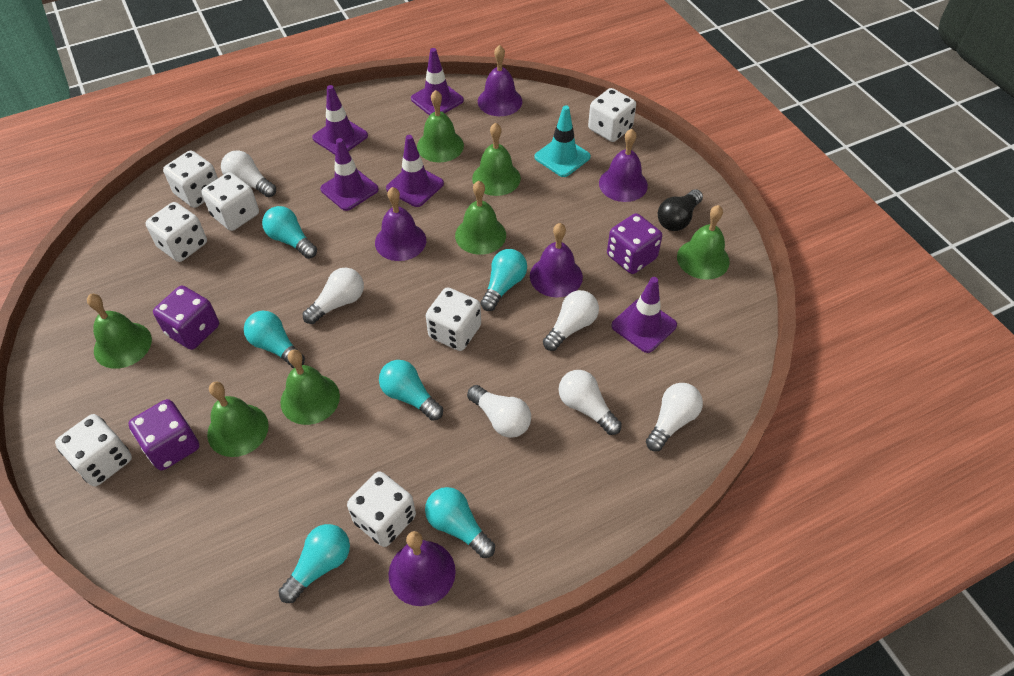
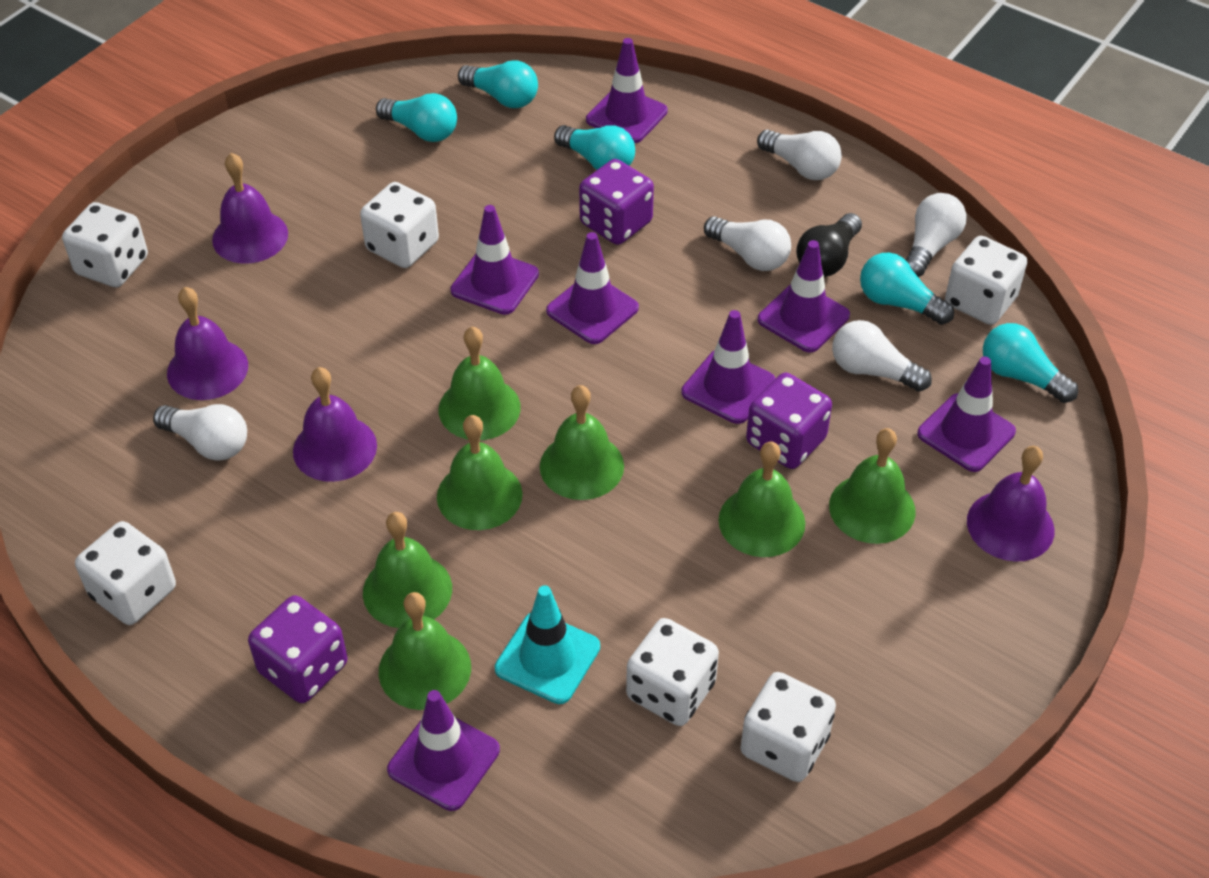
purple bell: [375,187,426,261] [389,531,456,606] [478,45,522,116] [530,223,583,297] [599,129,648,202] = 5 -> [167,287,248,400] [212,153,288,264] [293,367,377,482] [967,446,1054,562] = 4
purple traffic cone: [312,85,368,155] [320,138,379,211] [386,135,444,207] [411,48,464,116] [611,277,677,353] = 5 -> [387,690,500,811] [451,205,539,315] [546,232,639,344] [586,38,668,143] [681,310,775,424] [758,240,850,353] [917,356,1016,472] = 7
turquoise light bulb: [244,311,305,368] [262,206,317,259] [278,524,350,603] [379,360,443,421] [425,487,495,558] [480,249,527,311] = 6 -> [376,93,457,142] [458,60,538,108] [554,125,635,170] [860,252,954,325] [983,323,1078,403] = 5
white dice: [55,414,132,486] [145,202,207,262] [163,150,218,208] [201,172,259,231] [347,471,416,547] [426,287,481,351] [588,88,636,142] = 7 -> [62,202,148,287] [75,521,176,625] [360,182,439,268] [626,618,719,726] [741,672,836,782] [945,236,1027,325] = 6
white light bulb: [221,151,276,197] [303,267,364,324] [467,385,531,438] [543,290,599,351] [559,370,622,435] [646,383,703,451] = 6 -> [153,404,247,461] [704,216,791,271] [757,130,842,180] [832,320,932,392] [906,193,967,277] = 5

